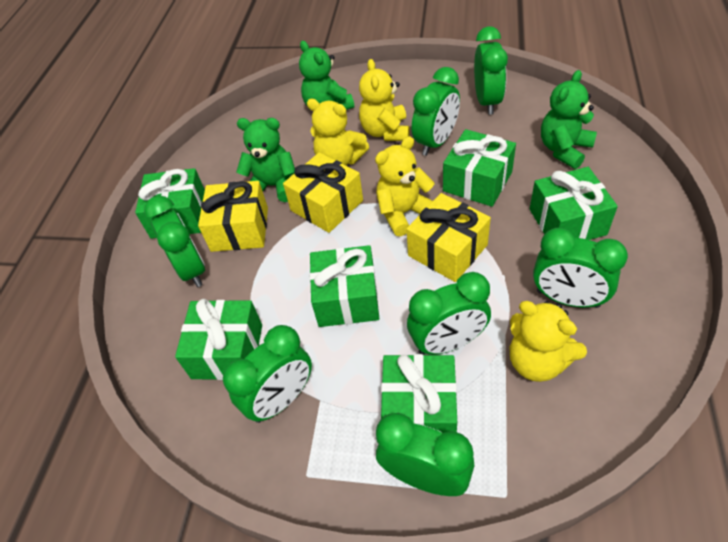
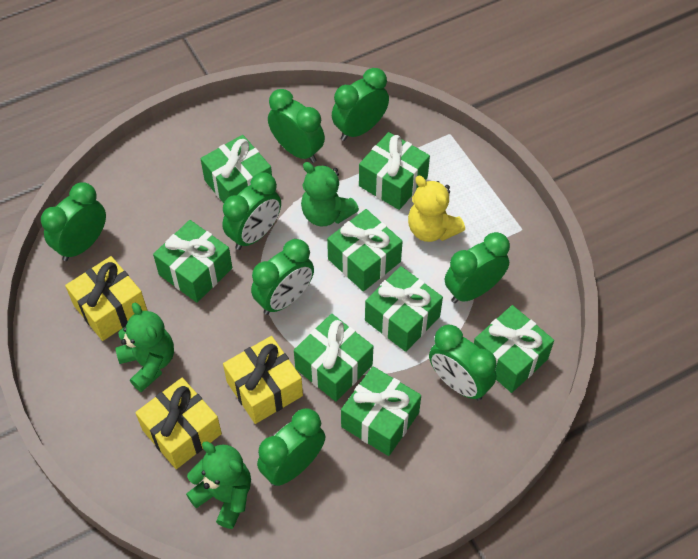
green clock: [144,195,205,287] [223,325,312,423] [376,413,475,496] [407,272,491,355] [412,67,460,156] [474,26,508,115] [533,228,628,308] = 7 -> [41,182,106,261] [222,172,281,250] [251,239,314,315] [257,408,325,486] [268,89,325,163] [332,68,389,141] [429,325,497,400] [445,232,510,303] = 8
green gift: [135,168,205,239] [175,299,262,380] [310,245,379,327] [381,354,457,433] [443,129,516,207] [530,167,618,240] = 6 -> [153,220,232,303] [201,135,272,203] [294,313,373,402] [327,209,403,292] [341,366,421,456] [359,132,430,210] [365,266,443,352] [474,305,554,393] = 8
yellow teddy bear: [307,99,369,165] [359,59,410,141] [375,136,435,236] [510,301,587,382] = 4 -> [408,176,465,242] = 1

